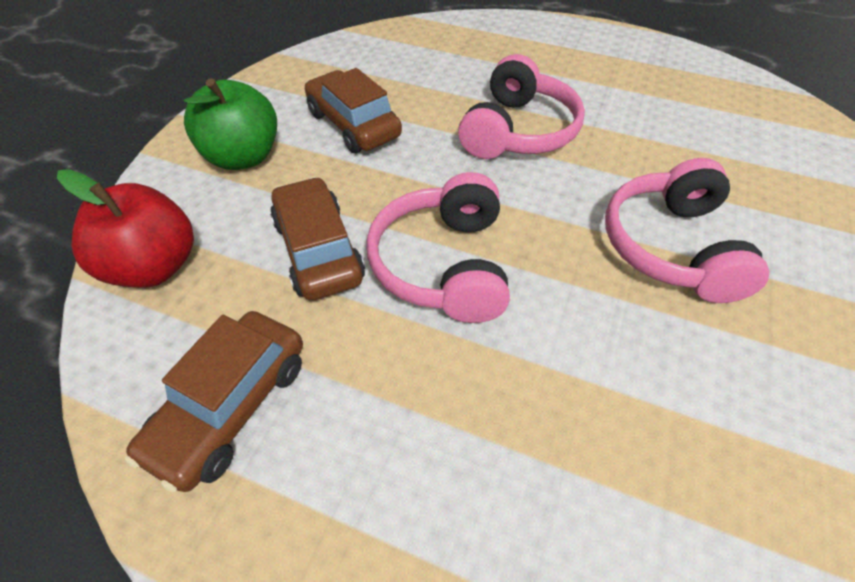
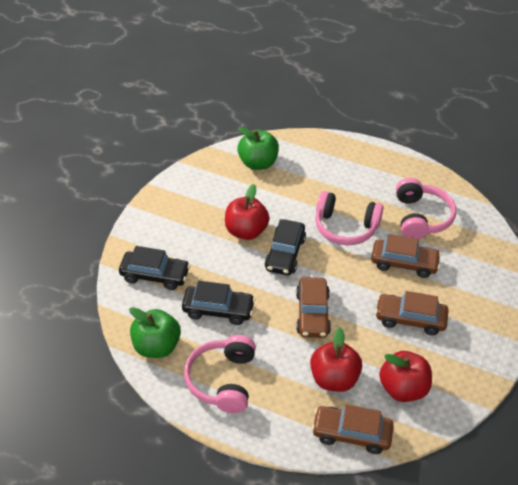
black car: none = 0 -> [119,246,190,290] [182,281,255,325] [264,219,306,275] = 3
brown car: [125,311,303,492] [270,177,365,300] [305,68,402,153] = 3 -> [296,277,331,338] [312,404,394,454] [371,234,441,278] [375,291,449,335] = 4
green apple: [184,78,277,170] = 1 -> [129,307,181,358] [237,127,279,170] = 2
red apple: [57,169,194,288] = 1 -> [225,184,269,240] [310,328,362,392] [379,351,432,402] = 3

